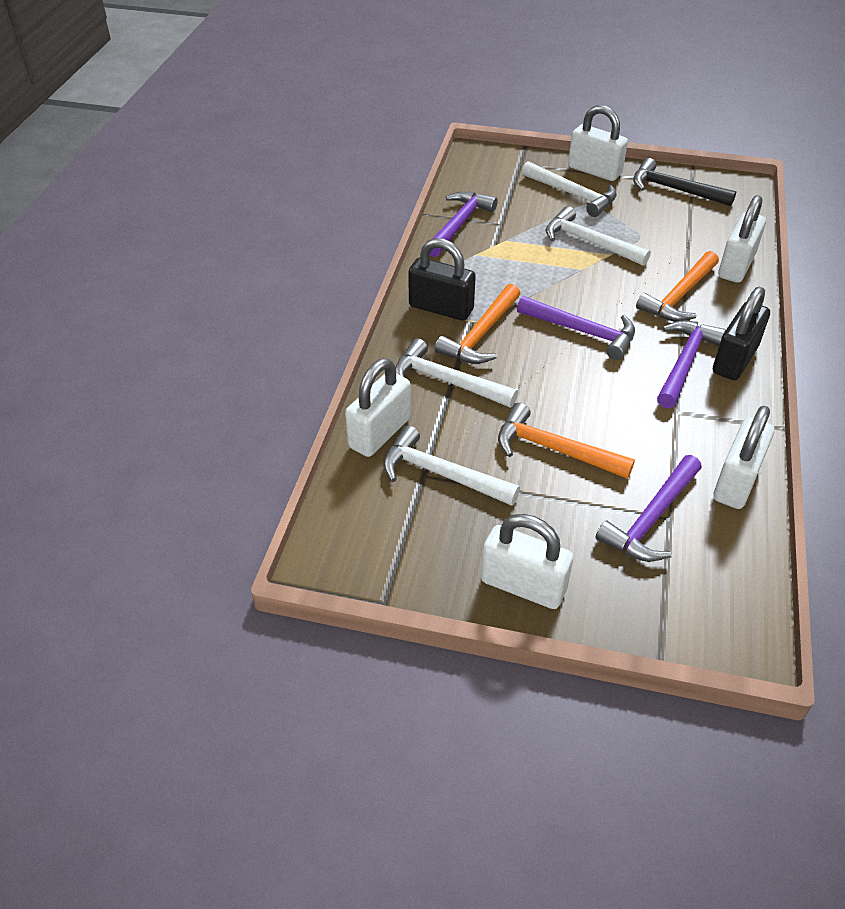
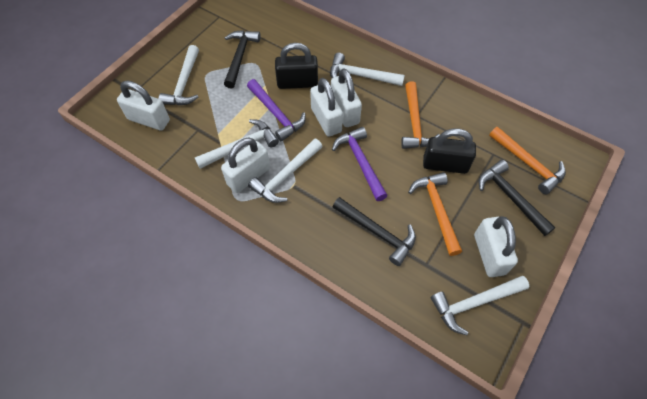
black hammer: [633,158,736,206] = 1 -> [224,30,260,89] [333,197,416,266] [478,160,556,236] = 3
purple hammer: [430,191,498,257] [517,296,635,360] [595,455,702,562] [657,320,726,409] = 4 -> [247,79,306,141] [332,127,388,201] = 2
white hammer: [383,425,520,506] [395,339,518,408] [522,161,617,217] [546,206,651,266] = 4 -> [159,45,199,105] [195,119,279,169] [248,138,323,203] [330,53,405,86] [431,276,529,335] = 5

